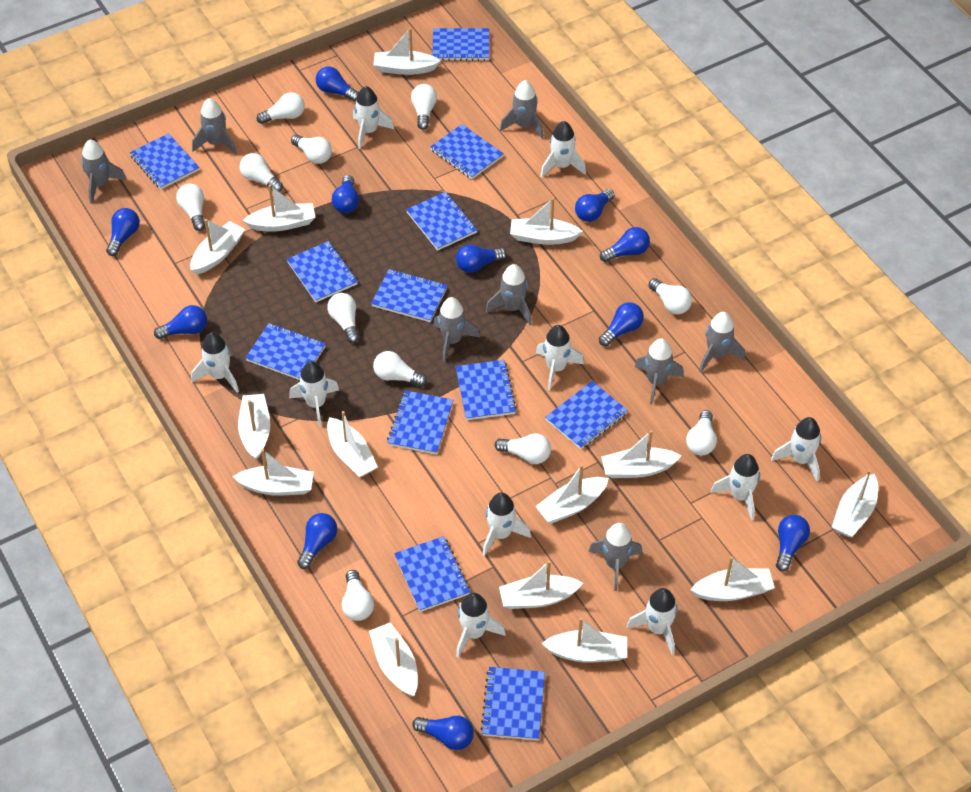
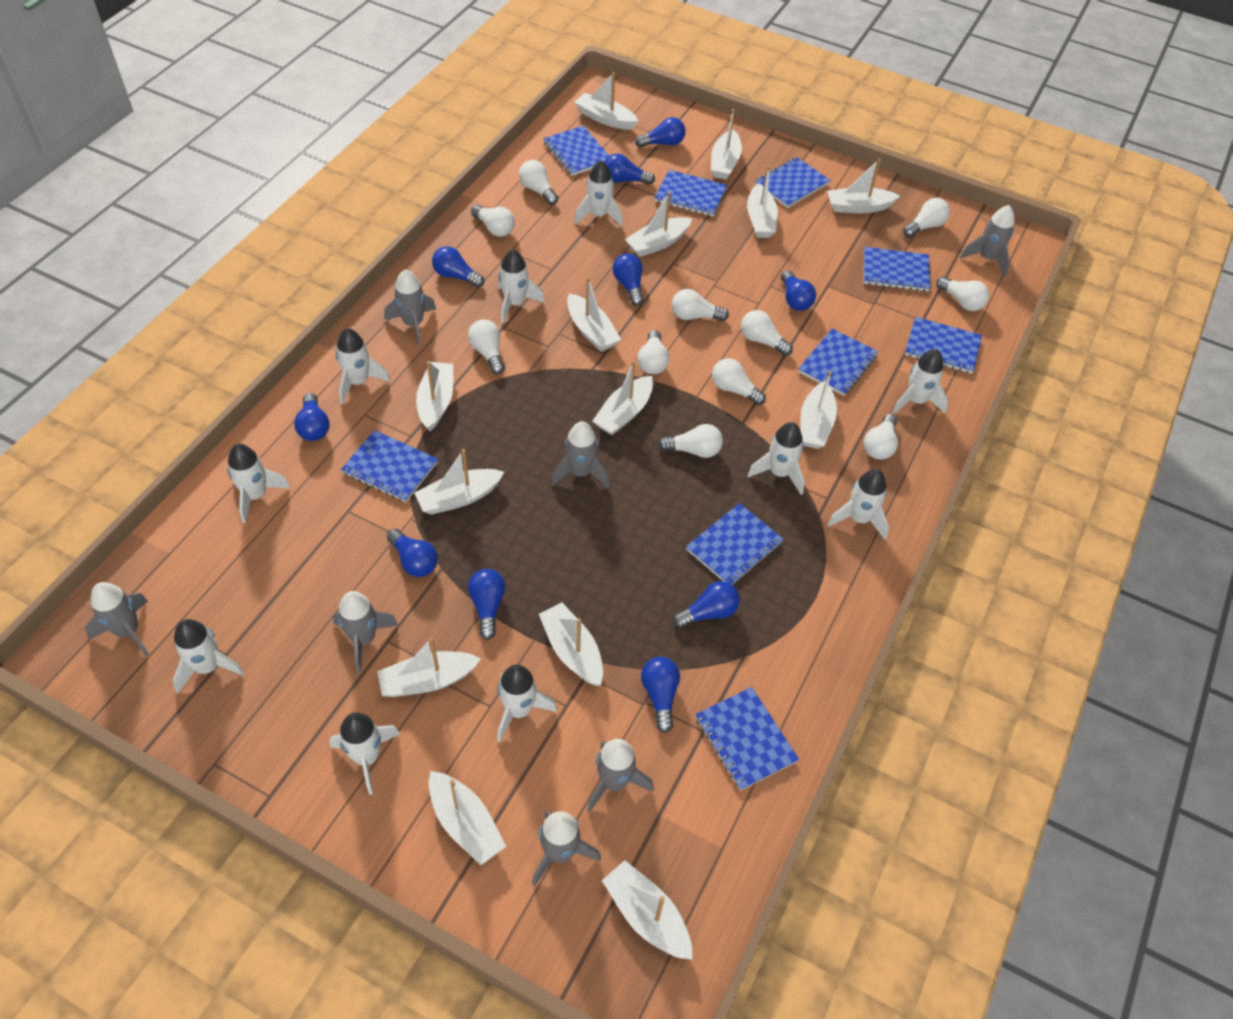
blue light bulb: [106,208,140,256] [154,305,207,339] [297,513,337,569] [316,66,359,102] [332,175,359,213] [412,716,474,750] [456,244,507,273] [575,189,615,222] [599,302,644,346] [600,227,650,262] [776,515,810,572] = 11 -> [294,393,329,441] [387,528,438,577] [432,246,485,288] [468,569,506,640] [604,154,655,185] [613,253,644,306] [635,117,686,147] [641,657,680,733] [673,581,740,628] [781,270,816,311] = 10
blue notebook: [130,133,199,189] [245,323,326,380] [287,241,358,302] [371,269,447,322] [387,390,453,454] [394,536,470,612] [406,192,477,251] [430,124,504,179] [432,28,489,61] [455,360,517,420] [480,667,545,740] [545,381,628,449] = 12 -> [341,430,438,502] [543,126,609,176] [655,170,727,216] [686,503,784,585] [695,687,799,791] [755,157,830,208] [798,328,878,396] [864,247,930,291] [905,317,982,374] = 9
grey rocket: [81,140,127,203] [192,98,237,155] [433,297,480,362] [486,264,532,325] [500,80,543,139] [589,523,643,591] [635,338,684,404] [699,312,745,373] = 8 -> [85,582,149,656] [333,591,398,673] [384,269,436,346] [532,810,601,886] [551,421,610,488] [587,739,654,812] [960,205,1015,276] = 7

